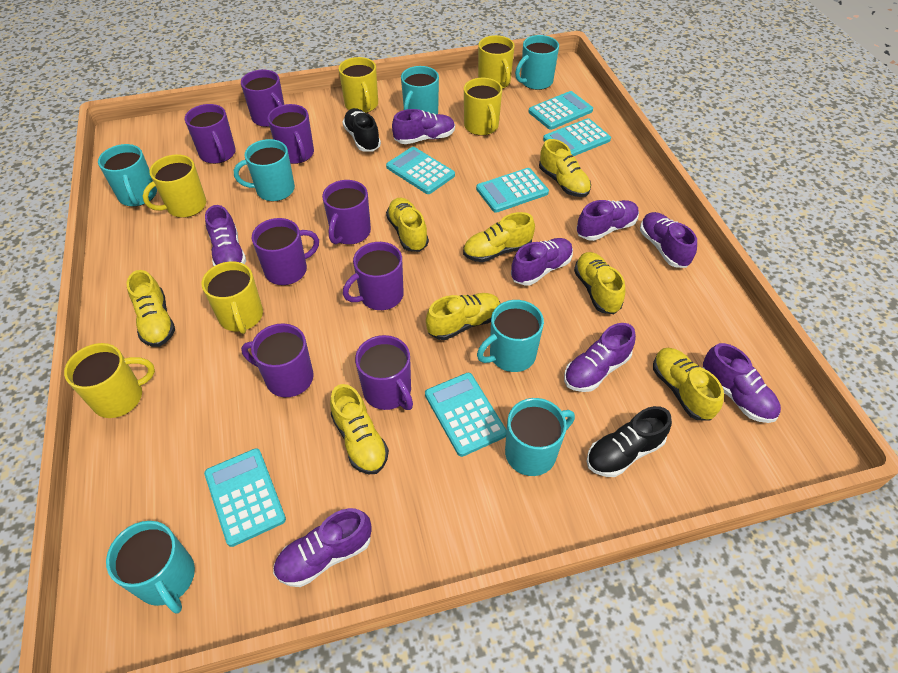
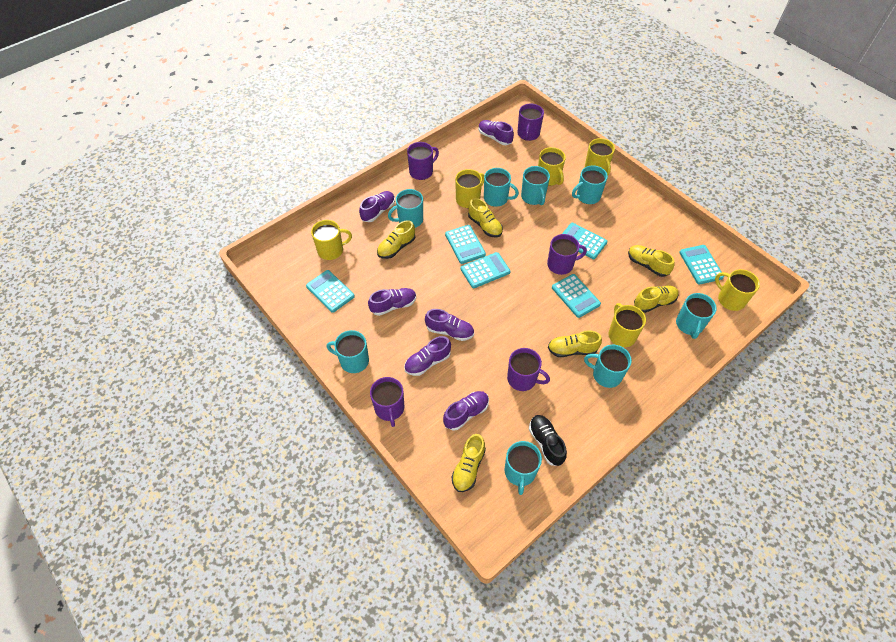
black shoe: [343,108,381,152] [586,406,672,477] = 2 -> [529,415,567,466] = 1
purple mug: [185,104,236,164] [241,70,284,127] [241,323,314,397] [252,218,319,285] [268,104,314,164] [322,180,371,245] [343,242,403,310] [355,335,413,410] = 8 -> [370,377,404,427] [407,142,439,180] [507,348,550,391] [517,104,544,141] [547,234,587,275] = 5
purple shoe: [205,205,246,266] [273,508,372,587] [392,109,455,144] [511,238,573,286] [564,323,636,392] [576,200,639,241] [640,212,697,268] [703,343,781,423] = 8 -> [359,191,395,222] [368,288,416,316] [404,336,451,376] [425,309,474,341] [443,391,489,430] [479,120,514,145] = 6
turquoise mug: [98,144,157,207] [106,521,195,613] [234,139,295,201] [401,66,439,115] [477,300,544,372] [505,398,575,476] [515,35,559,90] = 7 -> [327,330,369,373] [388,189,423,228] [484,168,519,207] [505,441,542,495] [521,166,550,205] [572,165,608,204] [584,345,632,388] [676,293,717,339] = 8
yellow shoe: [127,270,175,347] [330,384,389,474] [386,198,429,252] [426,293,500,340] [463,212,535,262] [539,139,591,197] [574,252,625,314] [653,348,724,421] = 8 -> [377,220,415,259] [451,434,486,492] [468,198,503,238] [548,330,602,357] [628,245,674,277] [634,285,679,313] = 6

